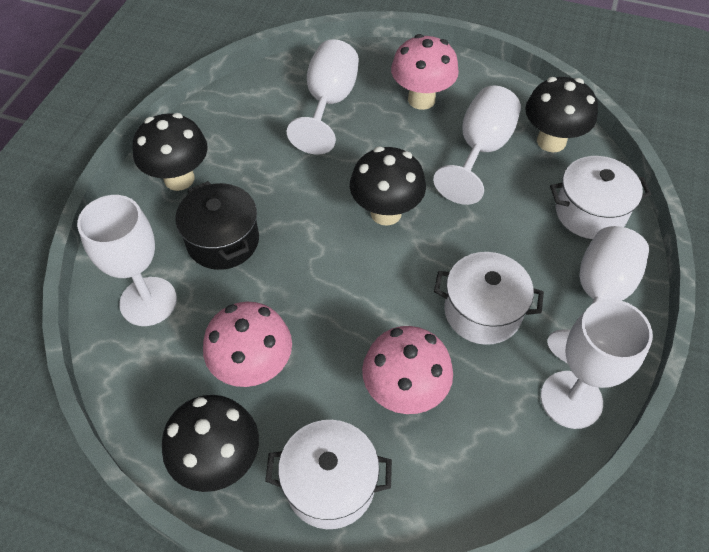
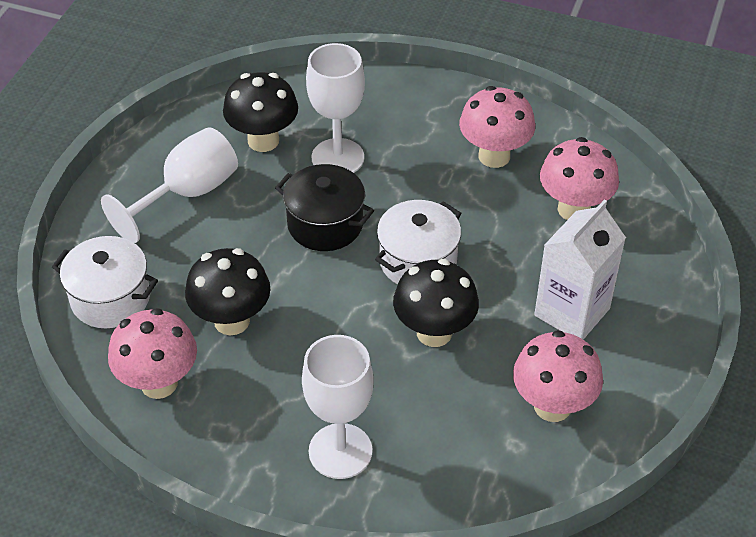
black mushroom: [132,113,207,191] [162,395,259,492] [350,146,426,226] [525,77,598,153] = 4 -> [185,248,270,335] [223,72,298,152] [393,259,479,347] = 3
pink mushroom: [203,302,292,387] [362,326,453,414] [391,34,459,110] = 3 -> [108,308,197,399] [459,86,535,168] [513,330,603,422] [540,137,619,220] = 4
white carton: none = 0 -> [534,200,626,340] = 1
white goblet: [77,195,177,326] [287,39,359,155] [433,86,521,205] [541,299,653,429] [547,226,649,363] = 5 -> [101,127,238,243] [302,335,374,479] [306,43,365,173] = 3
white pot: [265,420,392,529] [434,252,544,345] [550,156,651,239] = 3 -> [52,236,158,328] [375,200,462,284] = 2

